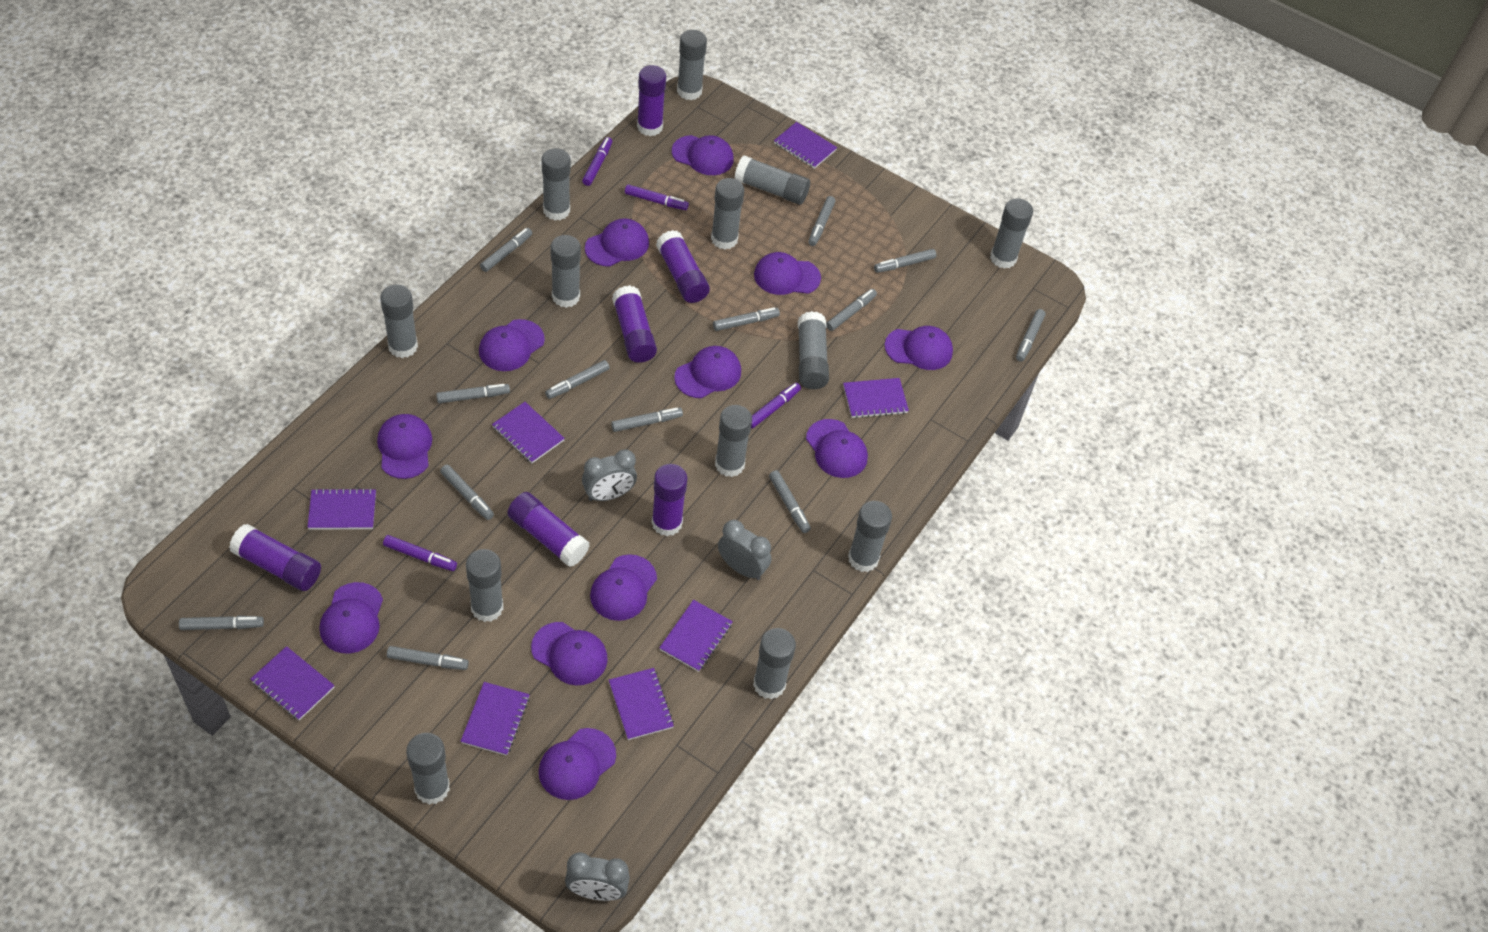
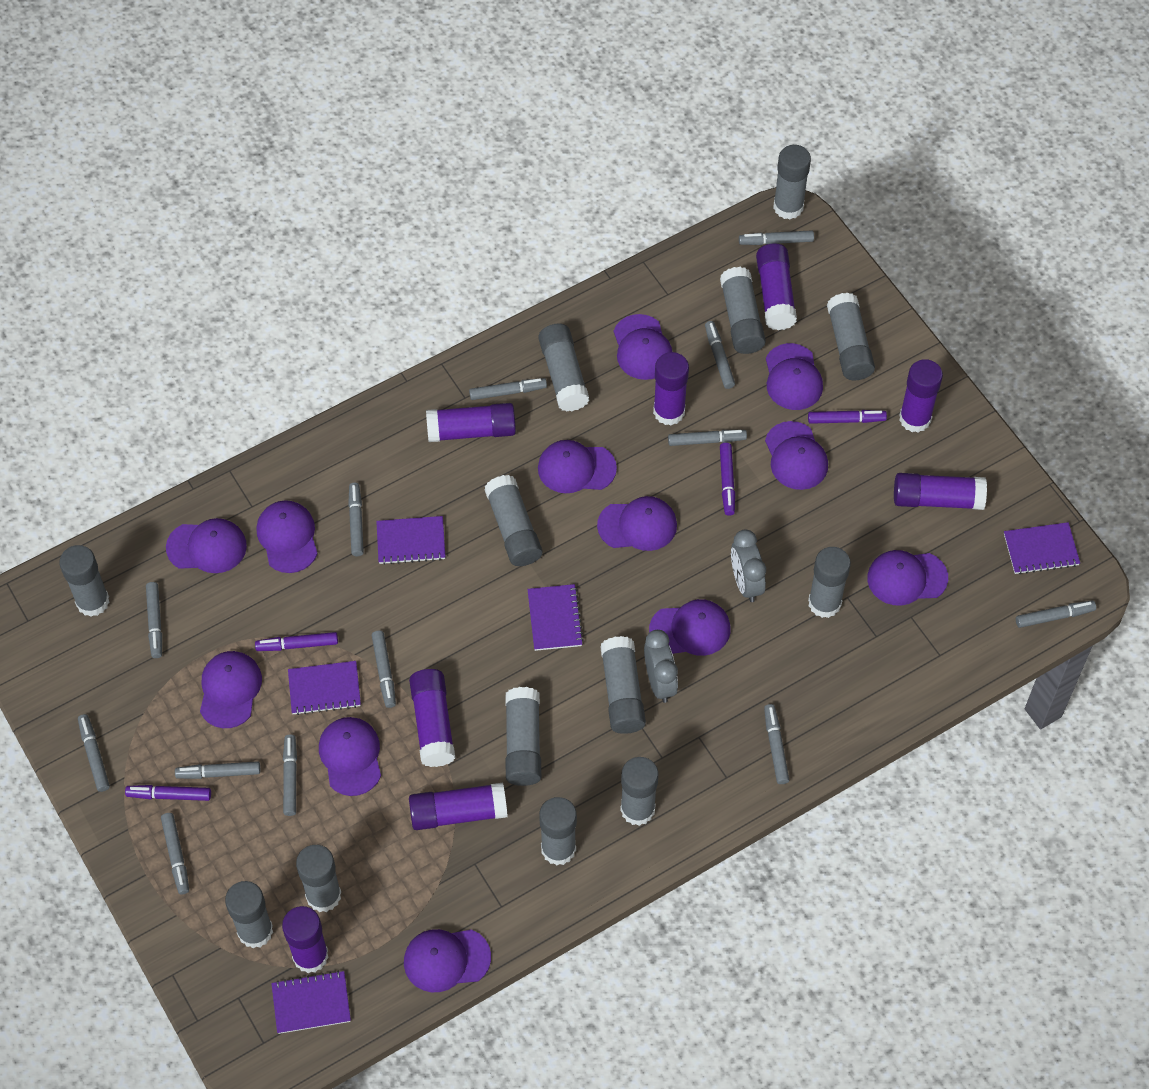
grey clock: [565,852,630,901] [582,449,637,501] [718,520,771,580] = 3 -> [644,630,678,703] [731,529,766,602] = 2
purple glue stick: [229,524,321,591] [507,492,590,567] [612,285,657,363] [637,65,666,136] [652,464,688,536] [656,230,710,303] = 6 -> [282,906,329,973] [409,669,455,767] [409,783,508,830] [426,403,516,442] [653,352,689,425] [756,243,797,330] [894,473,987,510] [899,359,943,432] = 8
purple notebook: [251,646,335,720] [307,488,376,530] [460,682,530,756] [492,402,565,463] [609,668,674,740] [659,600,733,672] [774,122,837,169] [843,378,909,418] = 8 -> [271,971,351,1034] [288,661,361,715] [376,516,446,565] [527,584,584,651] [1004,522,1080,574] = 5

